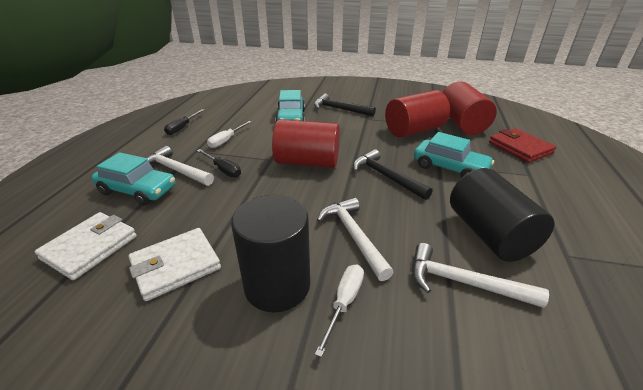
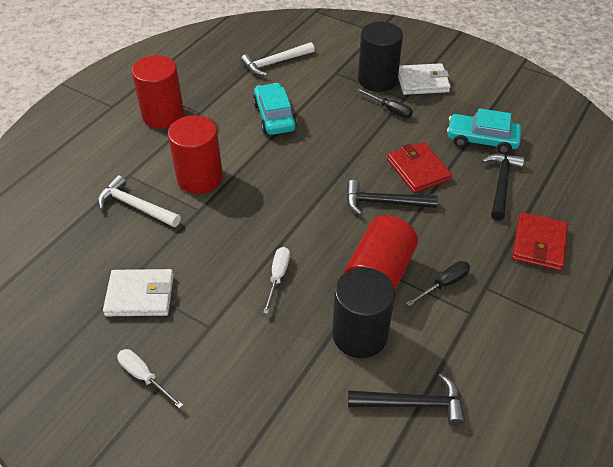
black hammer: [314,93,376,116] [353,149,433,200] = 2 -> [347,180,437,216] [348,373,465,426] [482,154,524,221] = 3
red wallet: [489,128,556,163] = 1 -> [387,142,452,193] [512,212,568,271] = 2
turquoise car: [92,152,176,205] [275,90,305,123] [414,132,494,178] = 3 -> [253,83,297,135] [447,108,521,154] = 2
white hammer: [145,146,214,186] [317,197,394,281] [412,243,549,308] = 3 -> [98,175,181,227] [241,42,315,76] = 2

